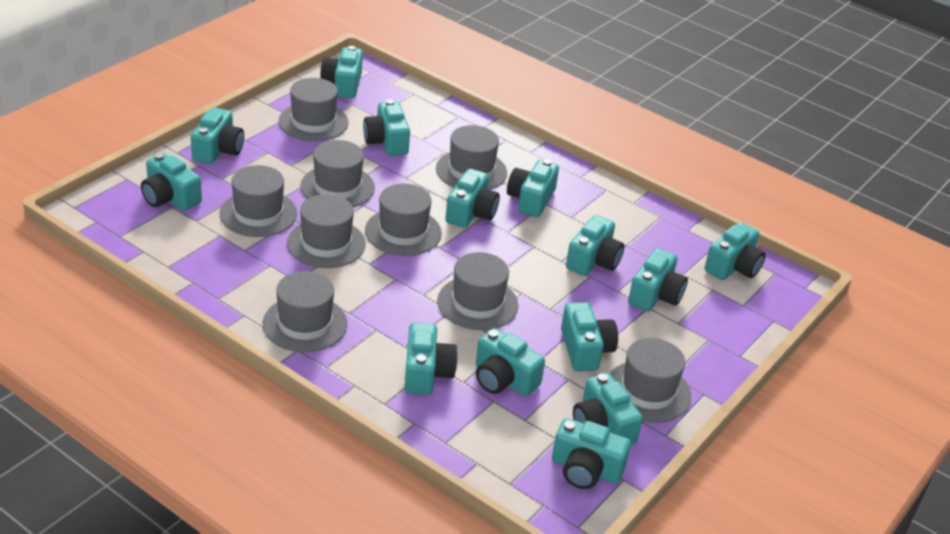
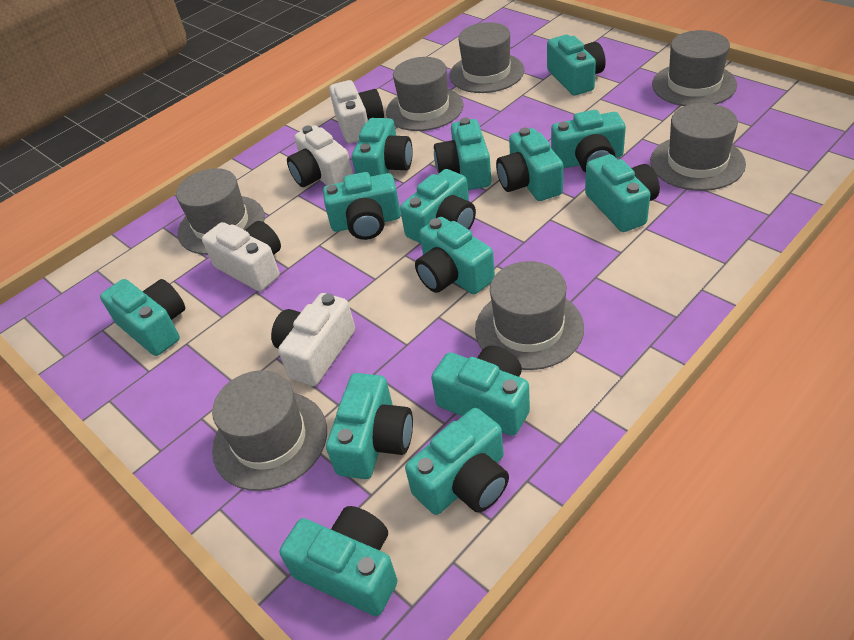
grey hat: [219,165,297,237] [262,271,347,352] [279,78,348,141] [287,194,366,268] [300,140,375,207] [365,184,442,256] [436,125,507,190] [437,252,518,330] [610,338,691,423] = 9 -> [176,168,265,255] [212,370,327,491] [386,57,464,131] [449,22,524,93] [475,261,584,370] [650,103,746,191] [652,30,737,106] = 7
white camera: none = 0 -> [202,221,281,291] [271,293,355,386] [287,125,353,187] [329,80,384,143] = 4

